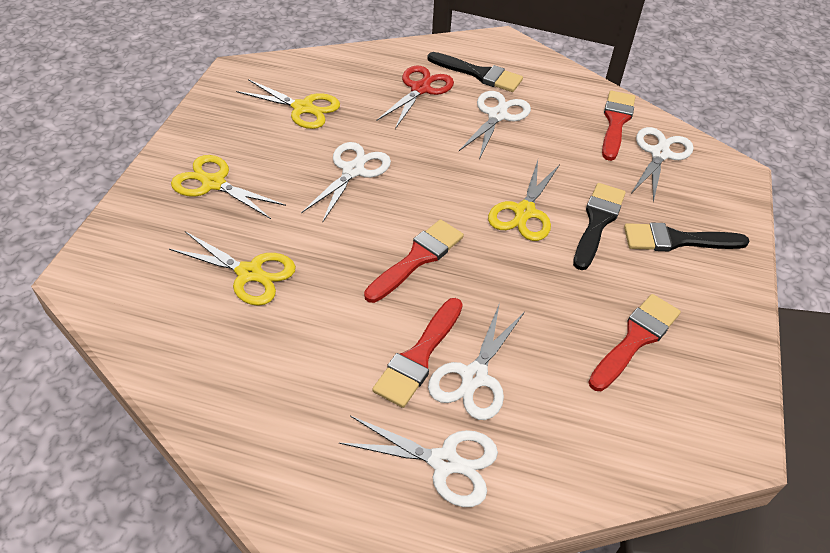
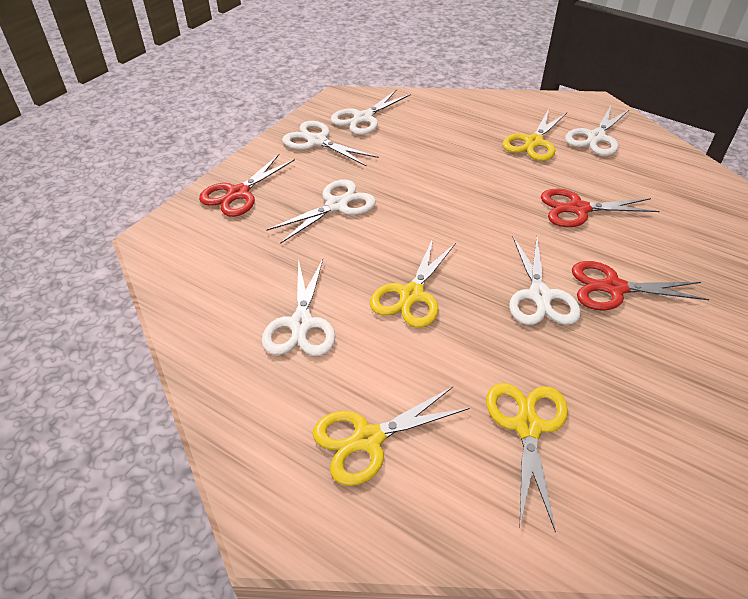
black brush: [427,52,523,92] [573,183,626,270] [624,222,750,251] = 3 -> none = 0
red brush: [364,219,464,303] [372,298,463,408] [588,294,681,391] [602,91,635,161] = 4 -> none = 0
red scissors: [376,65,454,129] = 1 -> [199,154,295,217] [541,189,660,227] [572,261,710,311] = 3
white scissors: [301,142,391,223] [339,416,498,507] [428,303,525,420] [459,91,531,159] [631,127,694,202] = 5 -> [262,259,335,356] [266,180,376,244] [282,121,379,167] [331,89,411,135] [509,237,581,325] [565,106,630,156] = 6

